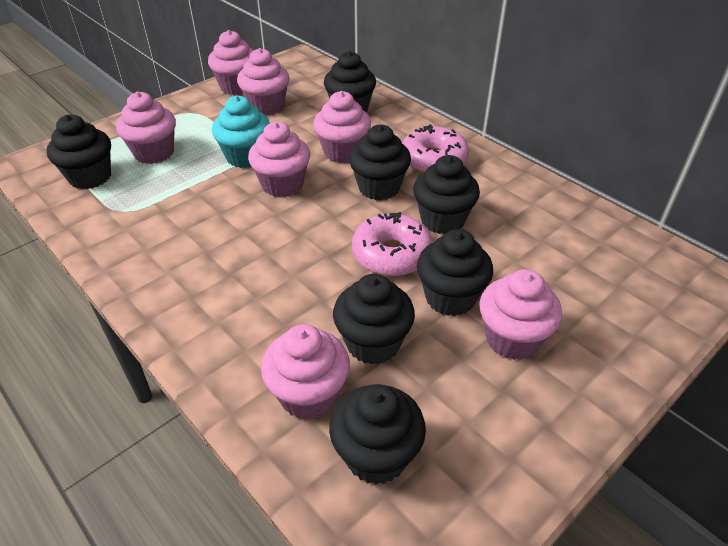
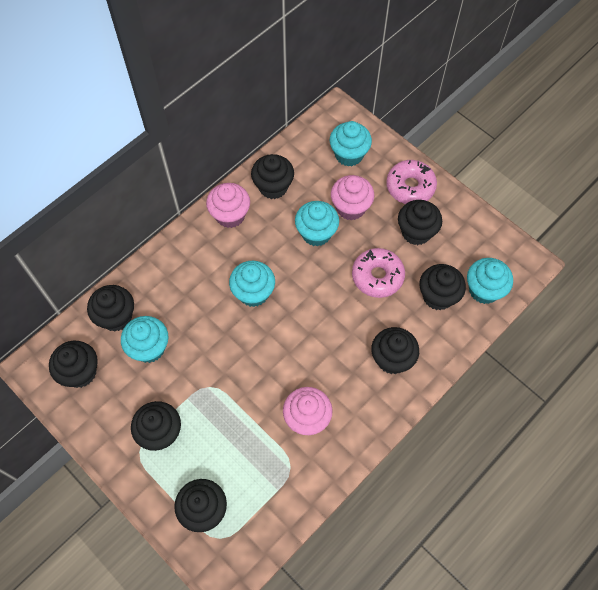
black cupcake: [46,114,111,189] [324,51,376,113] [329,384,426,484] [333,274,415,365] [349,125,411,200] [413,155,480,234] [417,229,493,316] = 7 -> [49,341,98,388] [87,285,134,331] [131,401,181,451] [174,479,227,532] [251,154,294,199] [371,327,419,374] [398,200,442,245] [419,264,466,310] = 8
pink cupcake: [116,92,176,164] [208,30,254,95] [237,48,289,115] [248,122,310,197] [261,324,350,420] [313,91,371,163] [480,269,562,360] = 7 -> [206,183,250,228] [283,387,333,435] [331,175,374,220] = 3
turquoise cupcake: [212,95,270,168] = 1 -> [121,316,168,363] [229,261,275,307] [295,201,339,246] [330,121,372,167] [467,258,513,304] = 5

